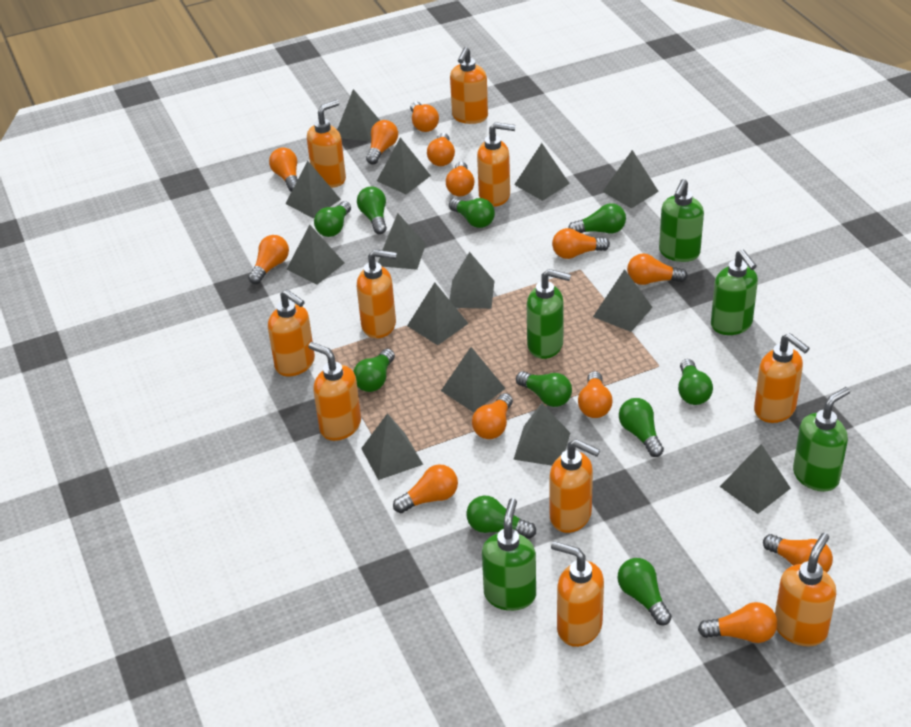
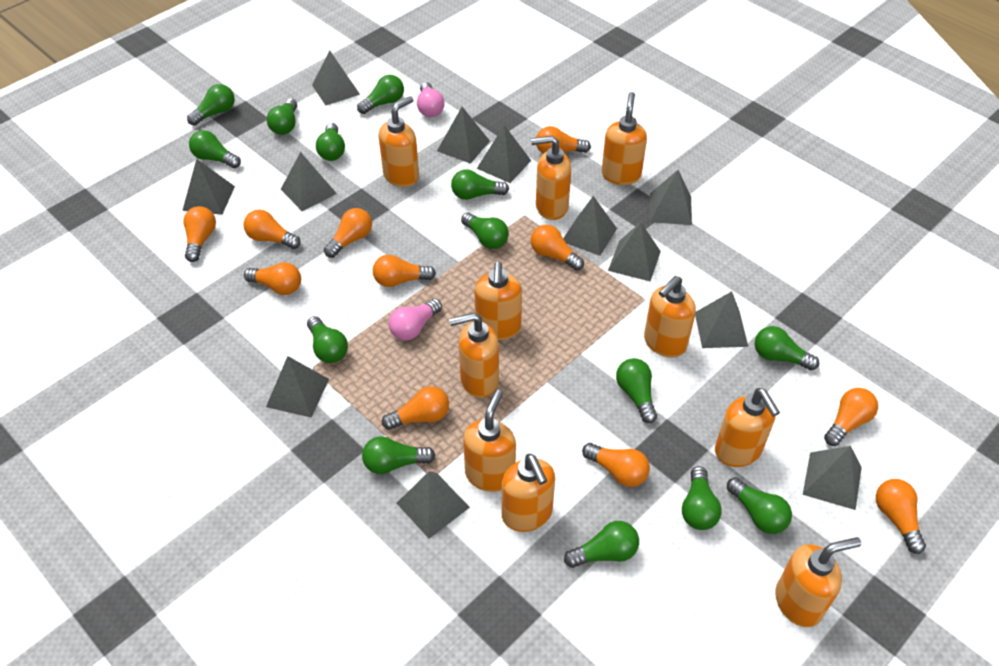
green light bulb: [314,201,351,237] [353,349,395,392] [357,186,387,234] [449,198,495,228] [466,496,536,539] [516,371,572,407] [568,203,626,234] [617,558,672,626] [619,398,664,457] [678,359,713,405] = 10 -> [187,84,235,126] [189,130,241,168] [267,98,297,135] [307,316,348,363] [316,123,345,161] [357,75,404,114] [362,436,435,474] [451,169,509,200] [461,213,509,249] [564,521,639,568] [616,358,657,423] [682,466,722,530] [727,477,792,534] [755,326,819,370] = 14
green soap dispenser: [482,498,536,611] [527,269,571,359] [659,179,704,262] [711,249,758,335] [793,387,850,492] = 5 -> none = 0
grey pyramid: [286,160,341,218] [286,225,344,285] [337,89,380,142] [361,413,423,480] [377,137,431,194] [378,213,426,270] [407,282,469,345] [441,347,506,413] [450,252,494,309] [513,403,570,466] [514,143,570,201] [593,269,653,332] [602,150,659,208] [720,444,791,514] = 14 -> [182,159,235,215] [266,356,329,417] [281,152,337,211] [312,50,360,105] [397,471,470,539] [437,107,490,164] [477,125,531,183] [563,196,617,256] [608,222,661,281] [650,170,692,225] [695,291,748,348] [803,446,862,510] = 12
orange light bulb: [248,235,289,284] [269,147,298,192] [366,120,398,165] [393,464,458,513] [410,101,439,132] [427,133,455,166] [446,162,475,197] [472,393,513,439] [552,228,610,259] [578,371,612,418] [627,253,688,285] [698,602,777,643] [763,534,833,573] = 13 -> [183,206,216,262] [243,210,301,249] [244,262,301,295] [324,208,372,258] [373,255,436,287] [382,386,449,430] [531,225,584,271] [536,126,591,154] [582,443,650,487] [824,388,878,446] [876,479,926,554] = 11
pink light bulb: none = 0 -> [389,299,442,341] [417,82,445,117] = 2

